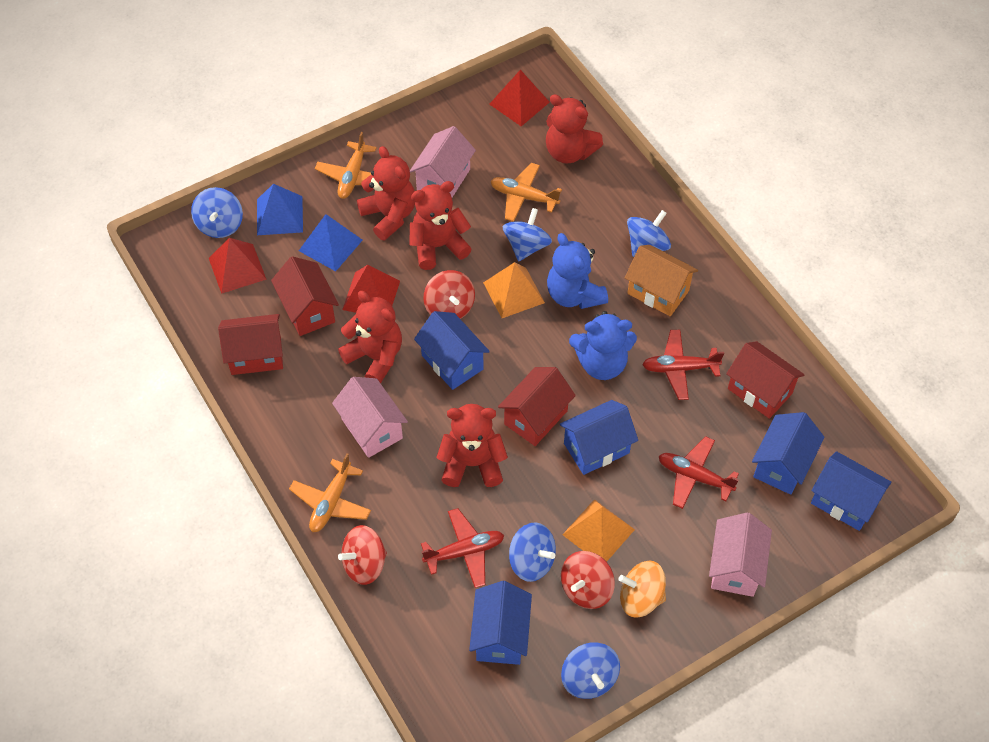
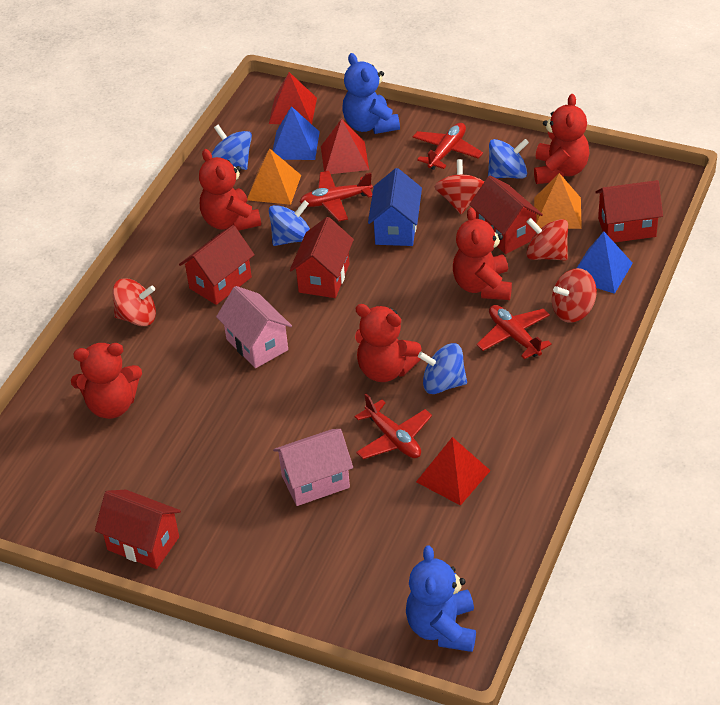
blue house: [414,311,490,390] [469,581,532,665] [560,400,638,475] [752,412,825,495] [811,451,892,531] = 5 -> [368,168,422,246] = 1
blue spinning top: [191,187,243,238] [503,208,552,261] [509,522,556,582] [561,642,620,699] [627,210,671,257] = 5 -> [212,125,252,170] [269,200,310,246] [418,343,467,394] [488,139,529,179] = 4
orange house: [625,245,698,316] = 1 -> none = 0
orange plane: [289,453,371,532] [315,132,377,199] [490,163,562,222] = 3 -> none = 0
orange spinning top: [618,560,666,618] = 1 -> none = 0
pink house: [332,377,408,458] [410,126,476,197] [709,512,772,597] = 3 -> [216,286,292,368] [273,429,353,506] = 2
red house: [218,314,283,375] [271,256,339,336] [498,367,576,446] [726,341,804,419] = 4 -> [95,490,181,569] [179,225,255,305] [290,217,354,298] [469,175,543,254] [595,180,663,243] = 5
red plane: [421,508,504,588] [642,330,724,400] [659,436,739,509] = 3 -> [300,171,373,221] [355,393,432,459] [413,123,483,170] [477,305,552,359] = 4
red spinning top: [338,525,387,585] [423,270,475,319] [561,551,615,609] = 3 -> [113,278,156,326] [434,159,484,214] [526,218,568,261] [552,268,597,323] = 4

